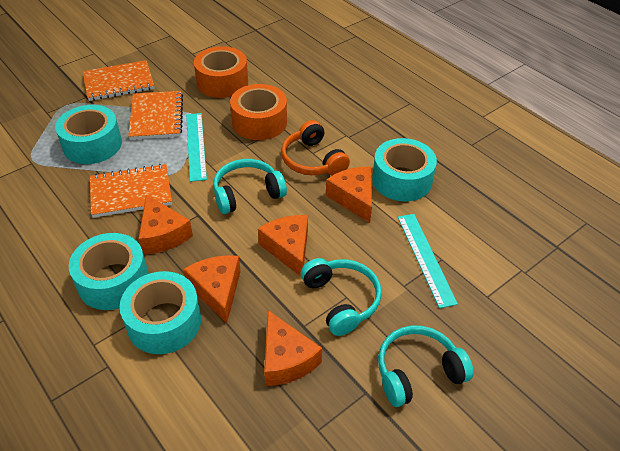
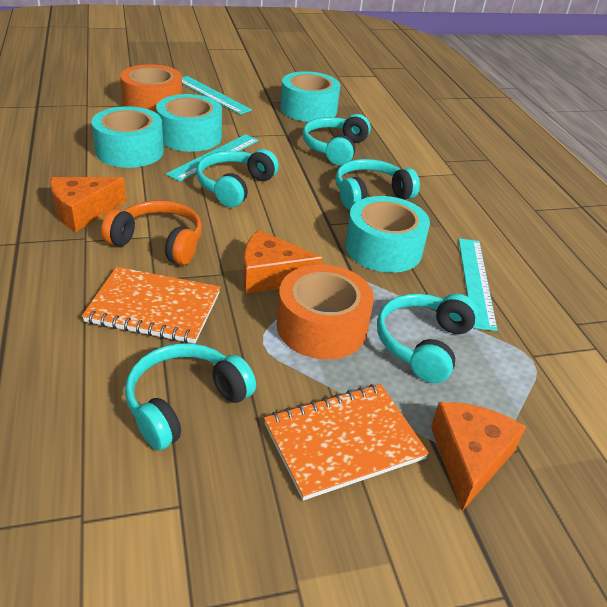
orange cheese: [138,194,193,255] [183,255,241,323] [258,215,308,276] [264,310,322,386] [326,167,372,223] = 5 -> [50,177,126,232] [243,230,323,294] [431,402,526,511] = 3
orange notebook: [83,60,155,101] [90,164,172,218] [128,91,183,140] = 3 -> [82,267,220,344] [264,384,429,501] = 2
turquoise headphones: [213,159,287,214] [301,258,382,336] [378,325,474,407] = 3 -> [125,343,256,450] [196,149,279,207] [303,114,371,165] [335,159,420,210] [377,293,478,383] = 5
turquoise ruler: [186,113,207,182] [398,214,458,308] = 2 -> [166,134,259,181] [182,76,252,114] [458,238,497,331] = 3

